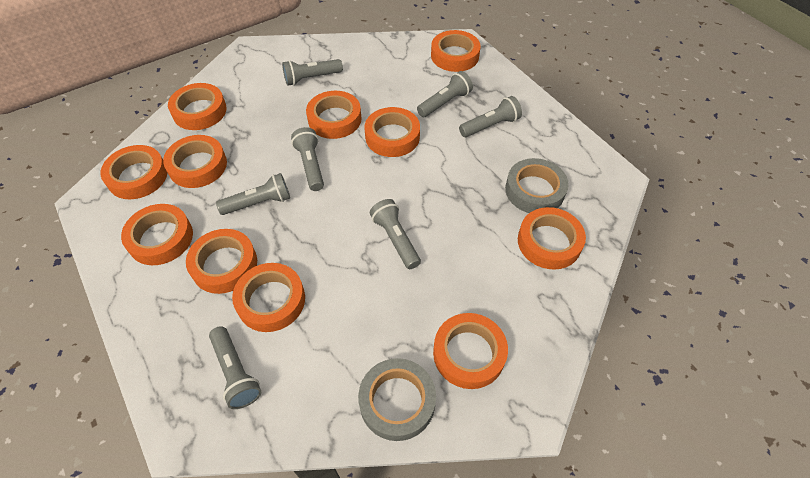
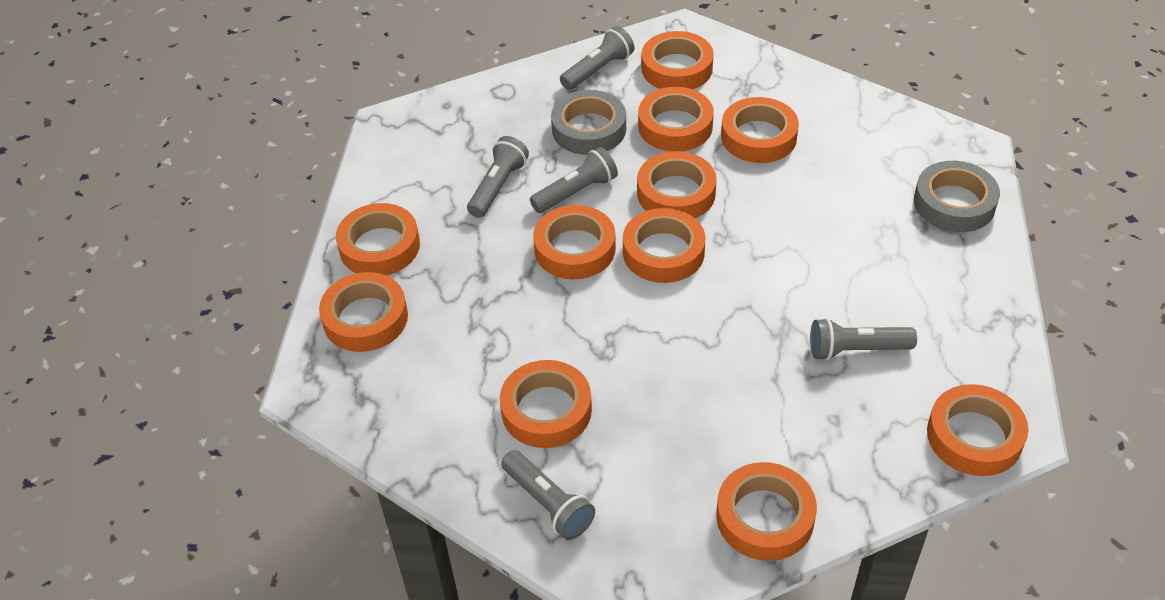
grey flashlight: [209,326,261,409] [216,173,290,215] [282,59,343,86] [291,127,324,191] [370,199,421,269] [417,71,473,117] [459,96,522,137] = 7 -> [467,136,529,218] [501,450,595,540] [530,147,618,213] [560,26,635,90] [810,318,917,360] = 5

